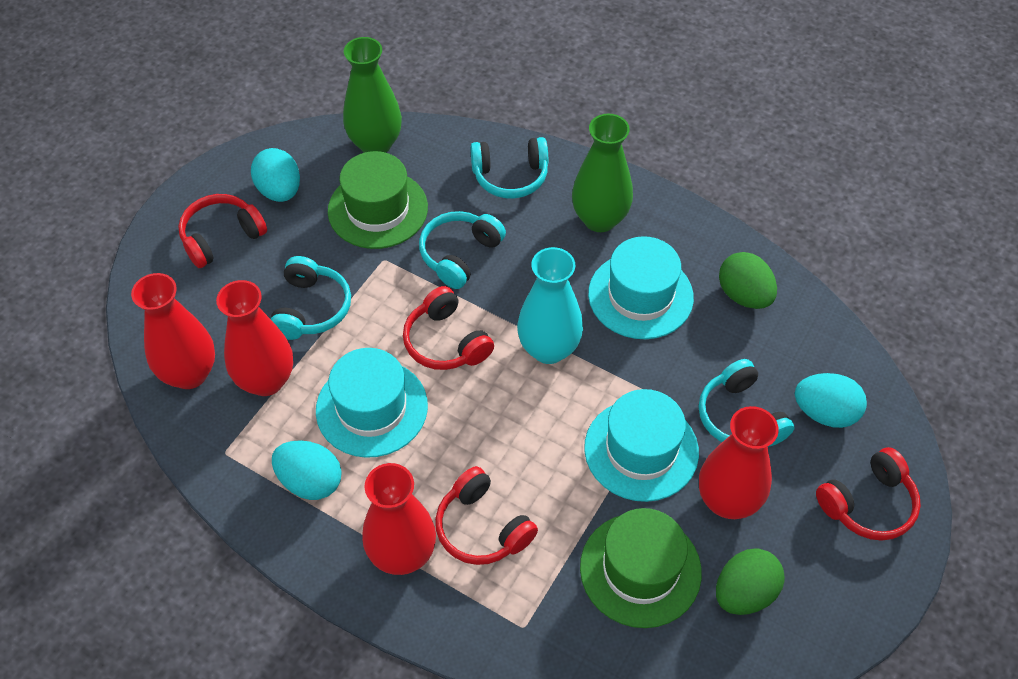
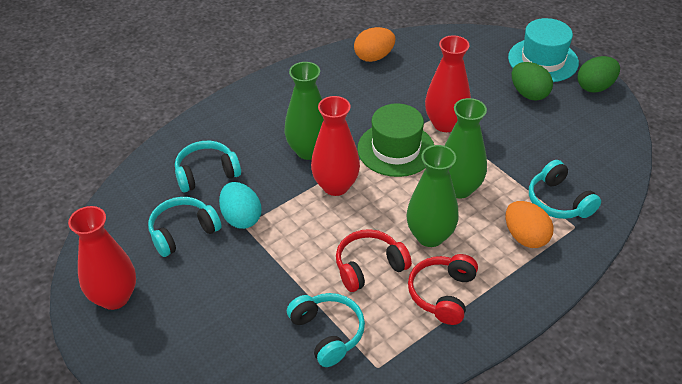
green hat: [328,151,428,249] [580,508,702,628] = 2 -> [357,103,434,177] = 1
green vase: [343,37,402,153] [572,114,633,232] = 2 -> [284,62,324,160] [407,145,459,247] [444,98,487,198] = 3
orange egg: none = 0 -> [354,27,395,62] [506,201,554,248] = 2
red headphones: [178,194,267,268] [403,286,494,370] [435,466,538,565] [816,447,921,541] = 4 -> [336,229,412,292] [408,254,478,325] = 2
red vase: [131,273,215,389] [216,280,293,396] [362,463,436,575] [699,406,779,519] = 4 -> [68,206,136,310] [311,96,360,196] [425,35,471,132] = 3
turquoise egg: [251,148,300,202] [272,440,342,500] [795,373,867,428] = 3 -> [219,182,261,229] = 1
turquoise hat: [316,348,428,458] [584,389,699,502] [588,236,694,339] = 3 -> [508,18,579,82] = 1
turquoise vase: [517,247,583,364] = 1 -> none = 0

